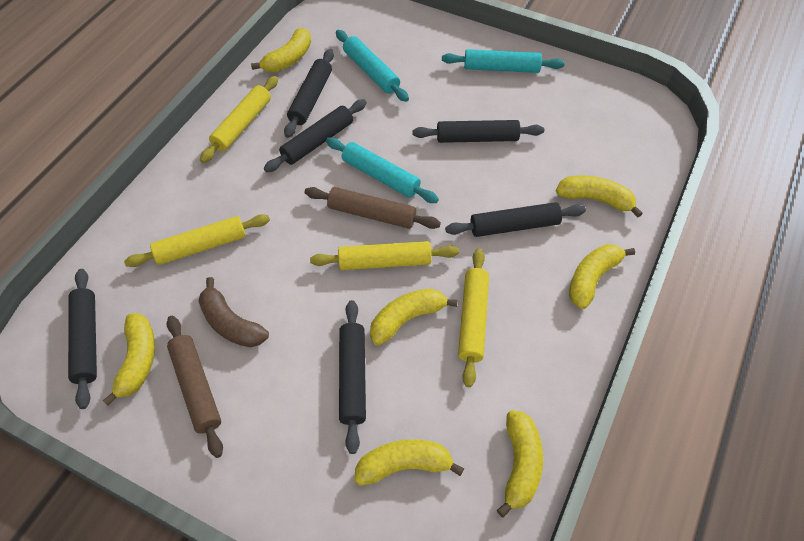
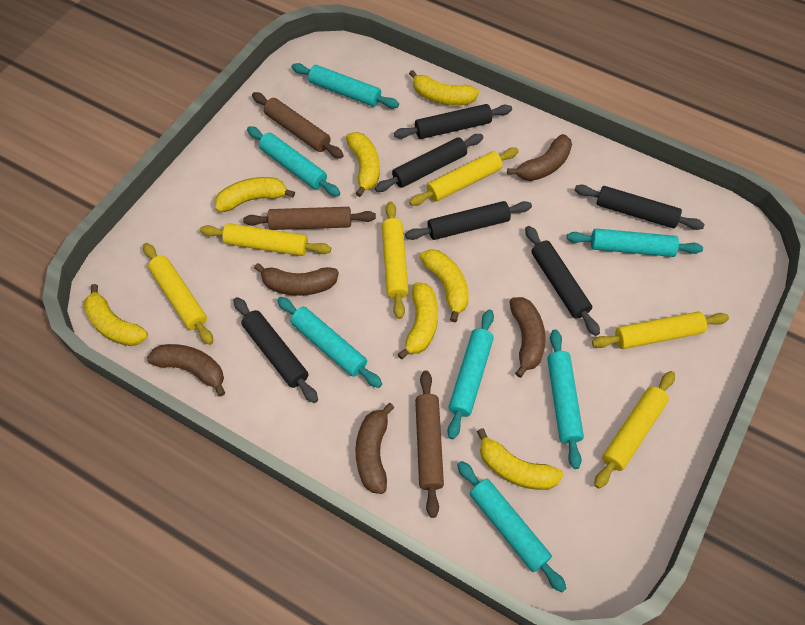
brown banana: [199,277,269,347] = 1 -> [147,344,225,397] [254,263,339,296] [355,403,395,494] [507,134,572,181] [510,297,546,378] = 5
brown rolling pin: [167,316,223,458] [305,187,441,229] = 2 -> [243,207,376,230] [252,92,344,159] [415,371,444,518] = 3
turquoise rolling pin: [326,137,439,203] [336,30,409,102] [442,49,565,73] = 3 -> [247,126,340,197] [277,297,382,388] [291,63,399,108] [447,309,494,439] [457,461,567,593] [547,329,584,469] [567,229,703,257] = 7
yellow rolling pin: [124,214,270,267] [200,76,278,163] [310,241,459,270] [458,249,489,387] = 4 -> [143,243,213,345] [200,223,331,256] [382,202,409,319] [409,147,519,206] [592,311,729,349] [594,371,675,489] = 6

